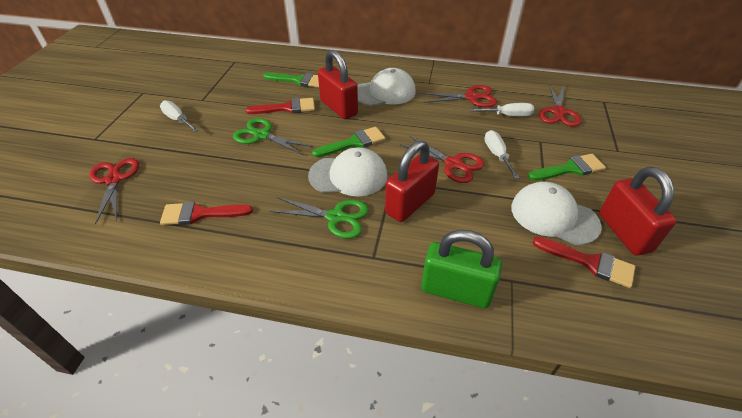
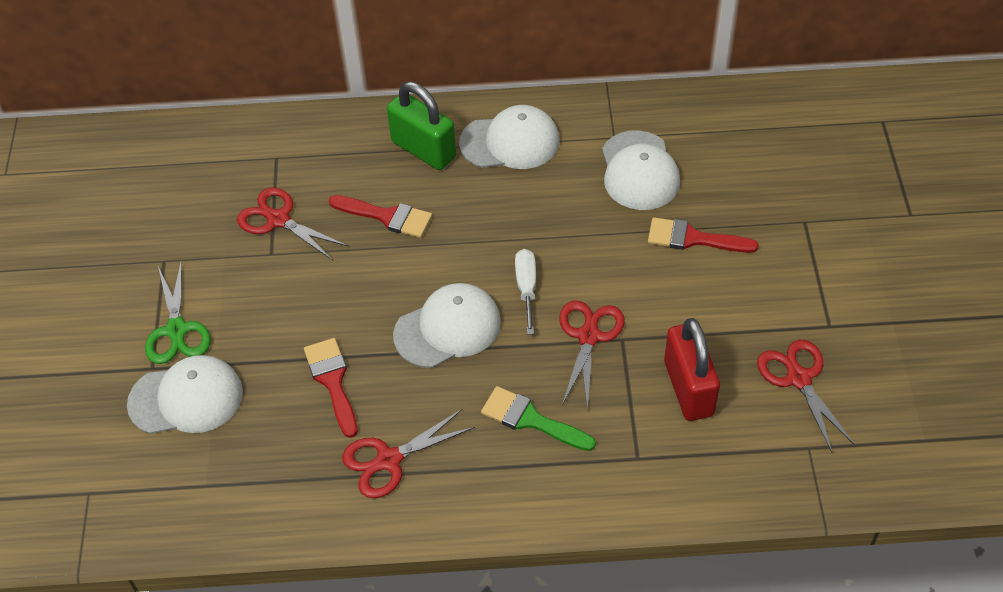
green brush: [263,73,319,87] [312,127,385,157] [528,154,606,181] = 3 -> [481,386,596,451] = 1
green scissors: [233,118,313,155] [270,197,369,239] = 2 -> [145,260,211,364] = 1
red padlock: [318,50,358,119] [385,140,439,222] [599,167,677,256] = 3 -> [664,318,720,421] = 1
white cap: [308,147,388,196] [357,68,416,106] [511,181,602,245] = 3 -> [127,355,243,434] [393,283,501,368] [459,105,559,169] [602,130,680,210] = 4
white screwdriver: [160,100,199,132] [470,103,534,116] [484,130,519,179] = 3 -> [515,249,536,334] = 1

